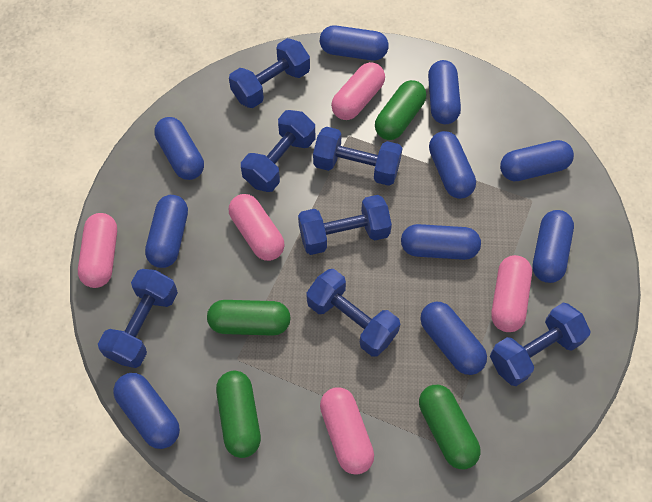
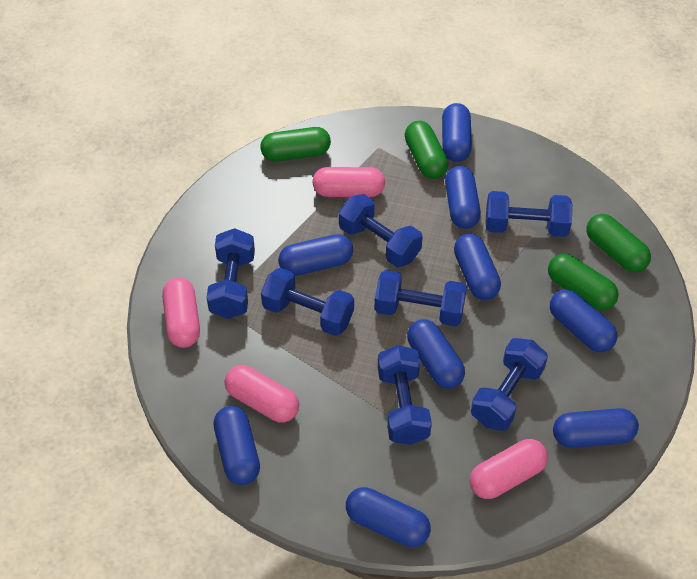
blue capsule: [113,373,180,449] [145,195,188,268] [154,117,204,180] [320,25,388,61] [401,224,481,260] [420,302,487,375] [428,60,461,124] [429,131,476,199] [500,140,574,181] [533,210,574,283] = 10 -> [214,406,260,485] [278,234,353,276] [346,487,431,547] [407,319,465,389] [442,103,472,162] [445,166,481,229] [454,234,501,300] [550,290,617,352] [553,408,639,448] = 9
pink capsule: [78,213,117,288] [229,194,284,261] [320,387,374,475] [331,62,385,120] [491,255,532,332] = 5 -> [162,277,200,348] [224,365,299,423] [312,167,385,197] [470,439,548,499] = 4

